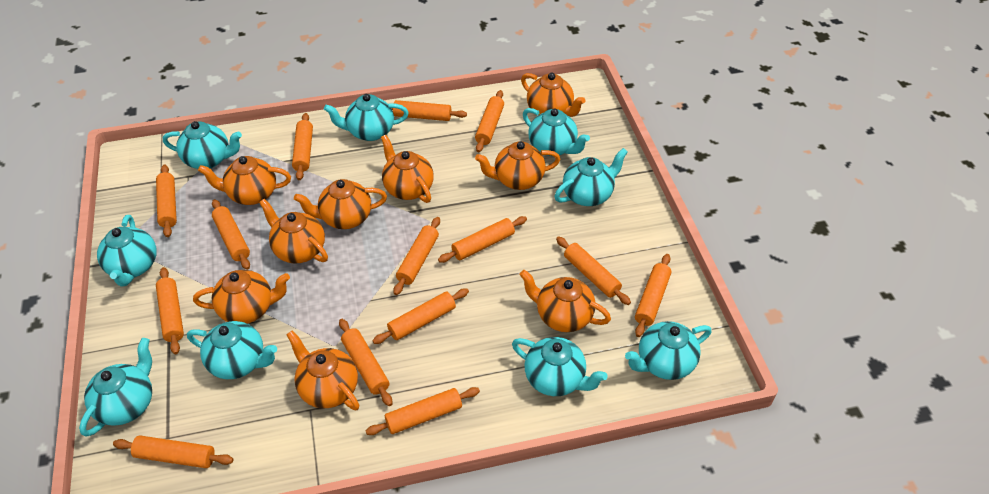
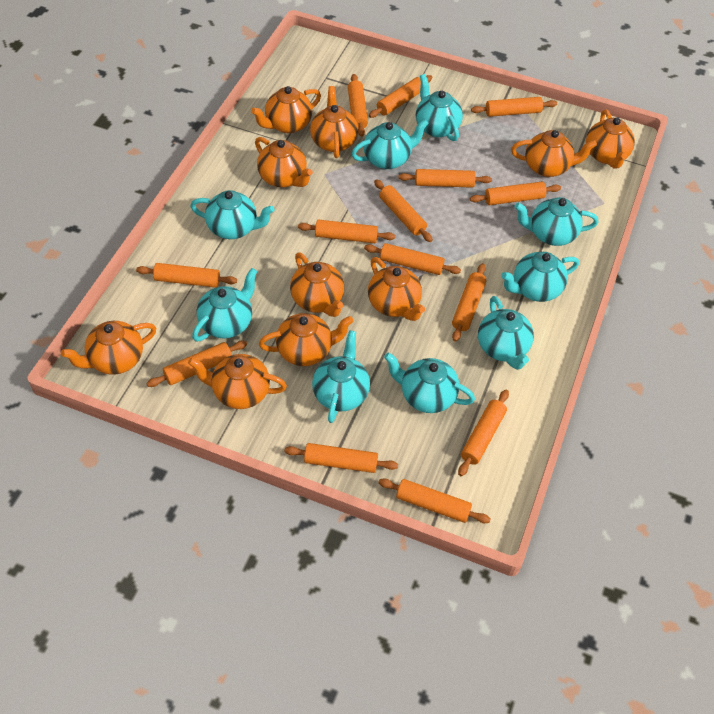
orange teapot: [193,270,290,324] [198,156,291,205] [259,199,328,264] [287,330,359,410] [294,179,387,229] [381,135,434,203] [475,141,560,190] [520,270,611,332] [521,73,586,117] = 9 -> [61,321,156,375] [188,354,287,409] [251,86,321,133] [255,137,313,187] [259,313,353,366] [290,253,344,317] [310,86,358,158] [368,257,425,321] [511,130,597,177] [586,110,635,168] = 10

